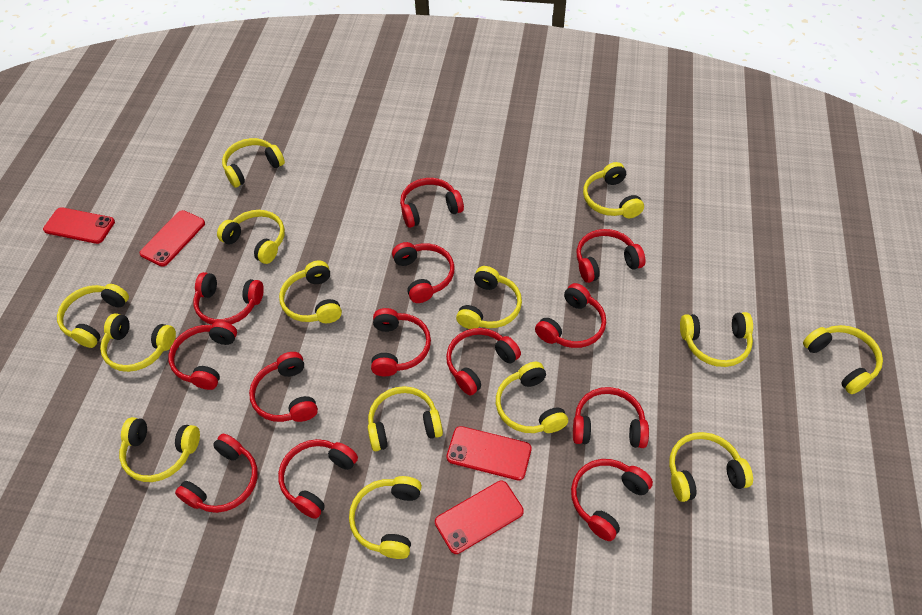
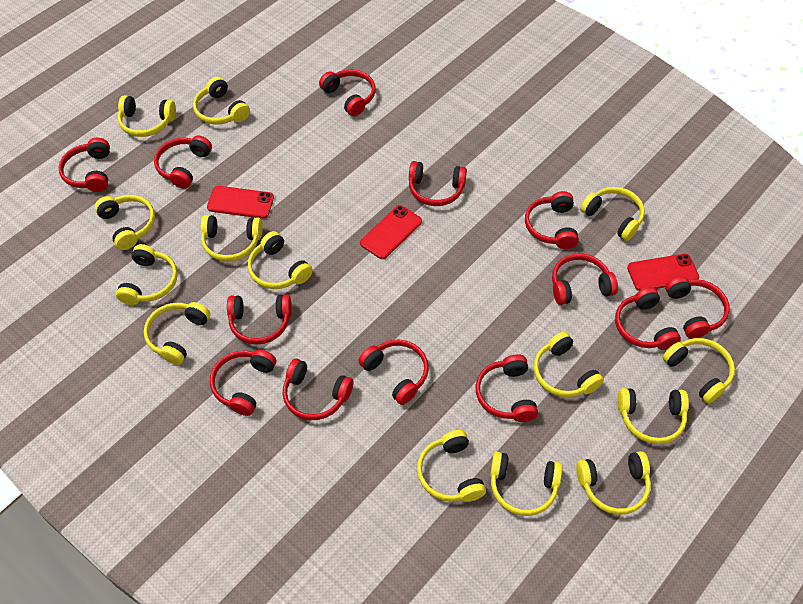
red phone: [43,207,115,244] [139,210,205,267] [435,481,524,554] [446,426,532,481] = 4 -> [207,186,274,219] [360,205,422,259] [627,254,699,291] = 3

